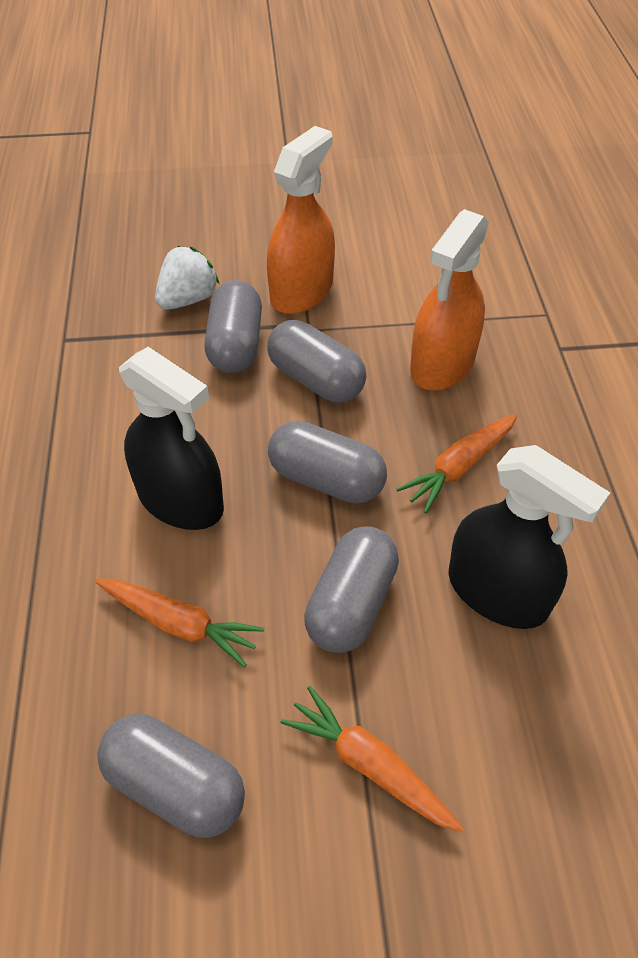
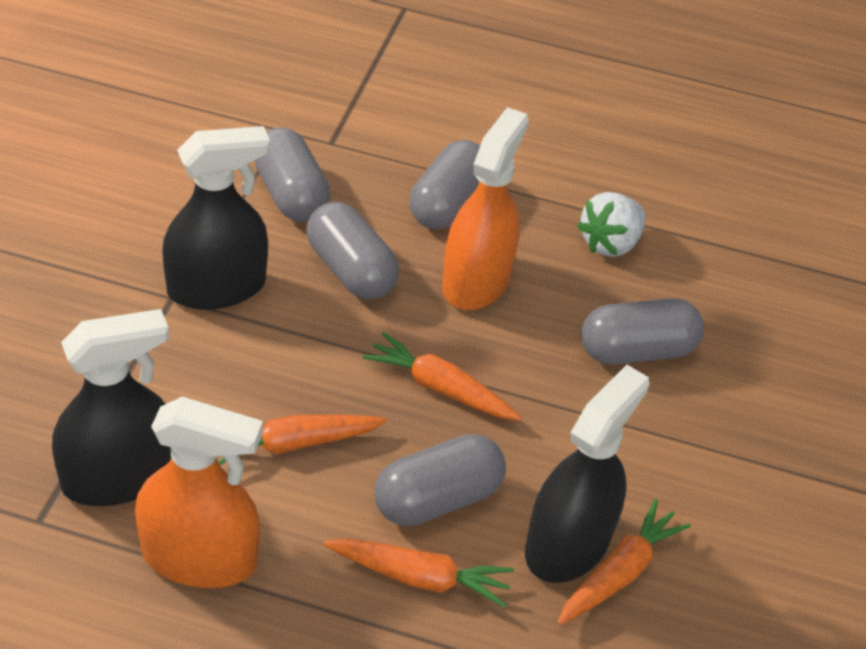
black spray bottle: [119,347,224,530] [448,445,610,629] = 2 -> [52,309,171,506] [162,126,270,310] [525,365,649,583] = 3
orange carrot: [95,579,265,667] [281,686,463,832] [397,414,517,513] = 3 -> [218,415,387,465] [323,538,514,608] [363,332,522,420] [557,499,691,625] = 4

